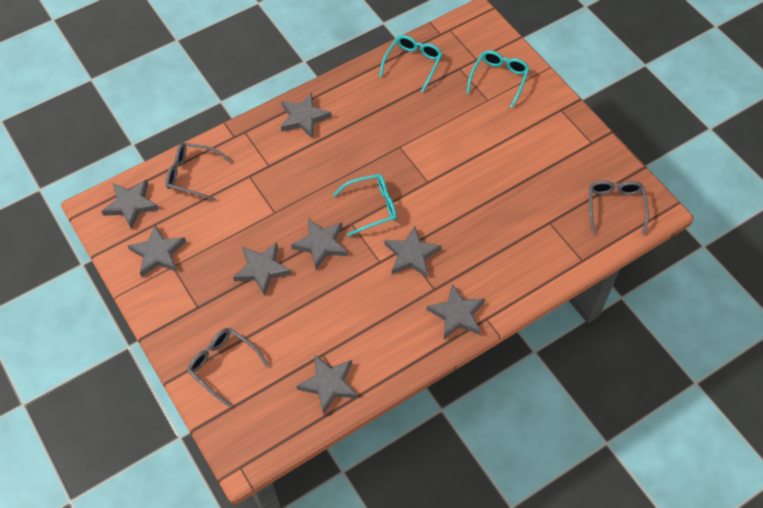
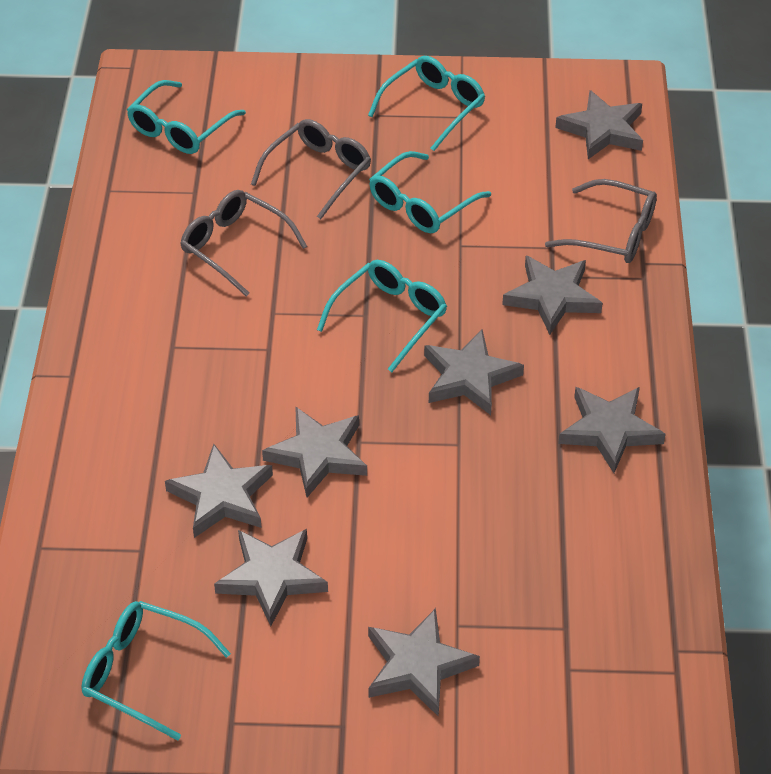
turquoise glasses: [333,174,397,237] [379,35,442,92] [466,50,530,108] = 3 -> [82,601,231,741] [127,80,246,154] [317,260,447,372] [368,56,485,151] [369,151,491,233] = 5

